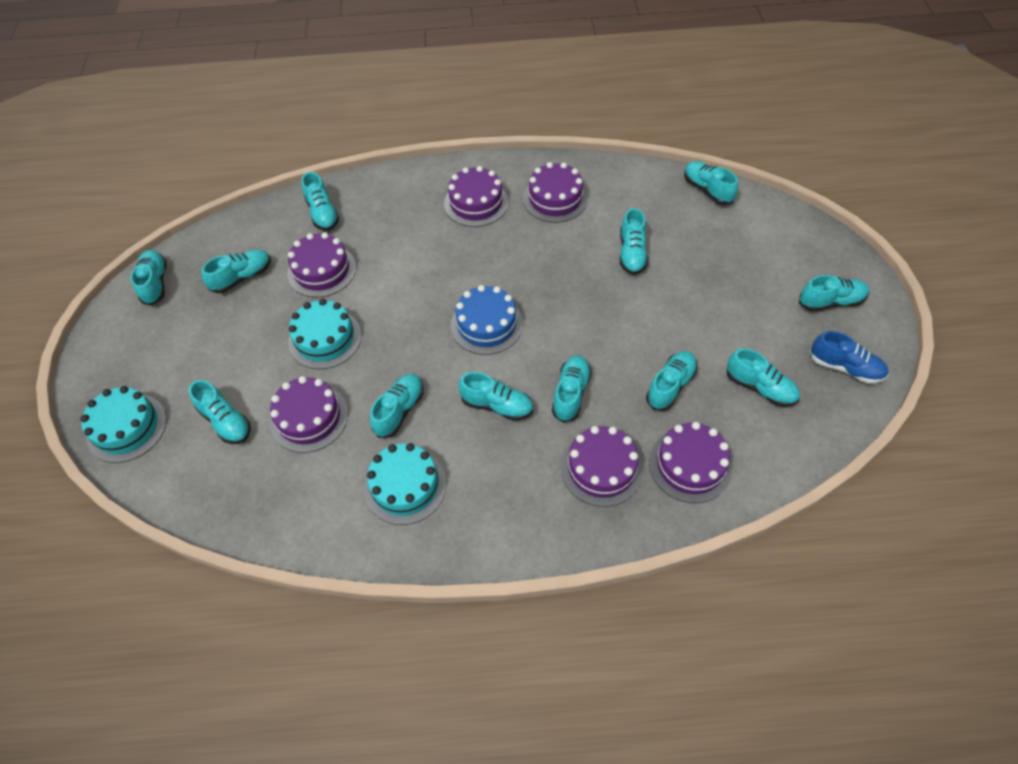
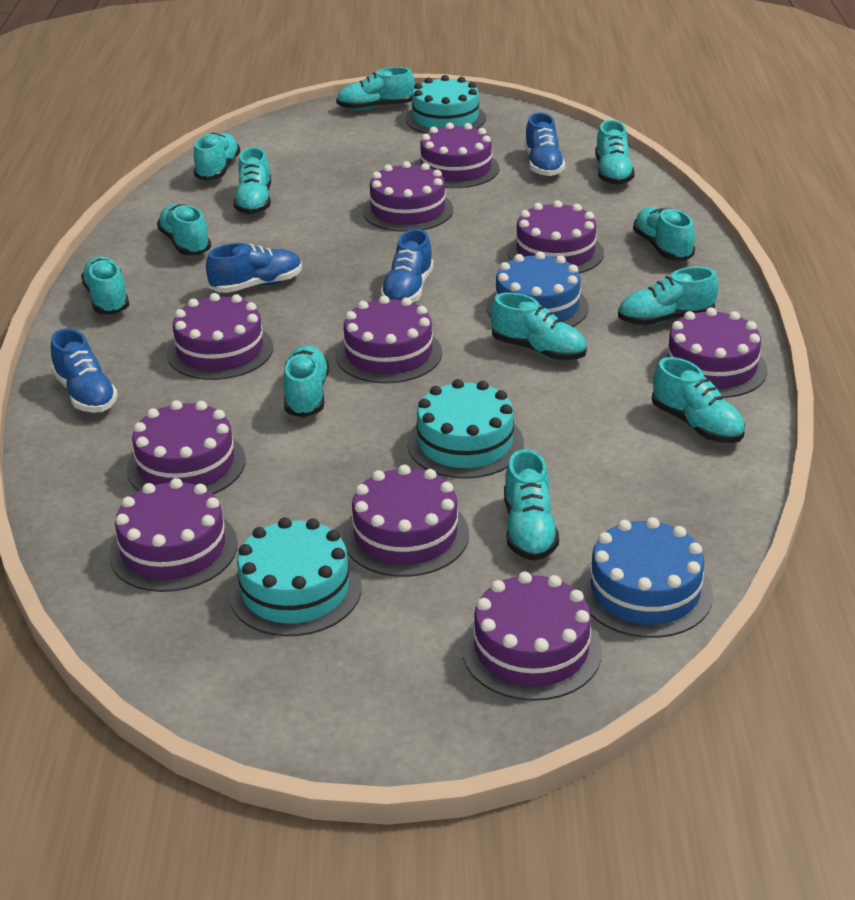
blue cake: [451,285,523,355] = 1 -> [486,252,589,327] [578,517,713,638] = 2
blue shoe: [810,331,888,384] = 1 -> [51,329,118,413] [206,243,302,293] [380,229,434,303] [525,113,565,176] = 4
purple cake: [270,376,348,453] [288,232,356,298] [444,166,509,227] [523,162,588,223] [561,426,643,507] [649,422,732,503] = 6 -> [109,478,238,592] [126,400,246,494] [167,293,273,380] [336,296,442,383] [342,465,469,577] [363,161,453,232] [414,123,499,188] [462,572,602,701] [508,200,604,274] [657,308,767,398] = 10

